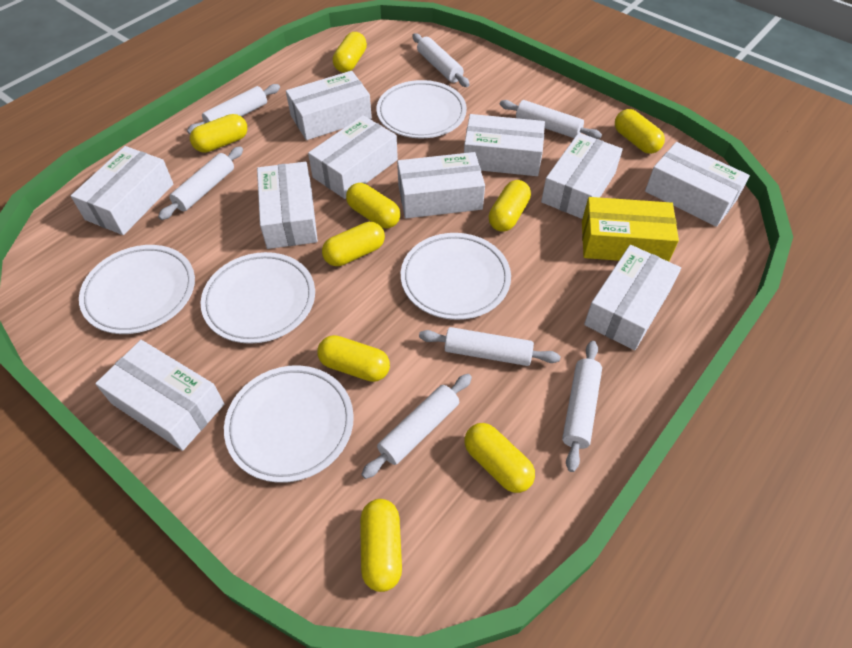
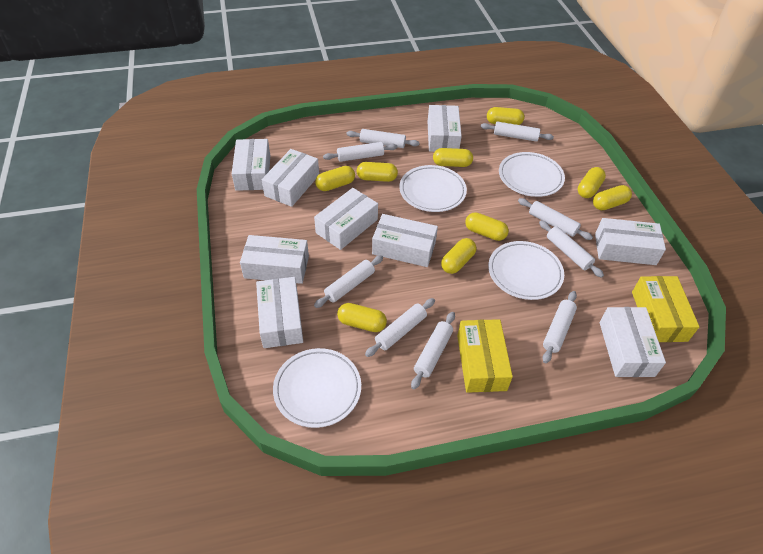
white box: [71,146,173,235] [95,340,224,451] [257,162,318,249] [286,71,372,140] [308,115,398,199] [397,152,485,218] [464,114,545,176] [541,133,623,219] [584,245,681,350] [645,142,750,227] = 10 -> [232,139,270,191] [240,235,309,284] [256,277,303,348] [262,149,319,207] [314,188,378,250] [372,214,438,267] [428,105,462,152] [595,218,666,265] [600,307,666,377] = 9
white plate: [79,245,195,334] [201,252,315,344] [224,365,354,483] [377,80,467,138] [401,233,511,320] = 5 -> [273,348,361,428] [399,165,467,212] [488,241,564,300] [499,152,565,197] = 4
white rolling pin: [158,146,243,220] [187,84,280,134] [361,374,472,479] [412,33,470,87] [419,327,560,366] [500,100,602,139] [562,341,602,472] = 7 -> [314,255,383,308] [323,142,397,162] [346,129,420,148] [365,298,435,357] [411,312,455,389] [481,122,554,142] [518,198,593,240] [539,220,604,278] [542,291,577,363] = 9
yellow box: [582,197,679,262] = 1 -> [457,319,513,393] [632,276,700,342] = 2

